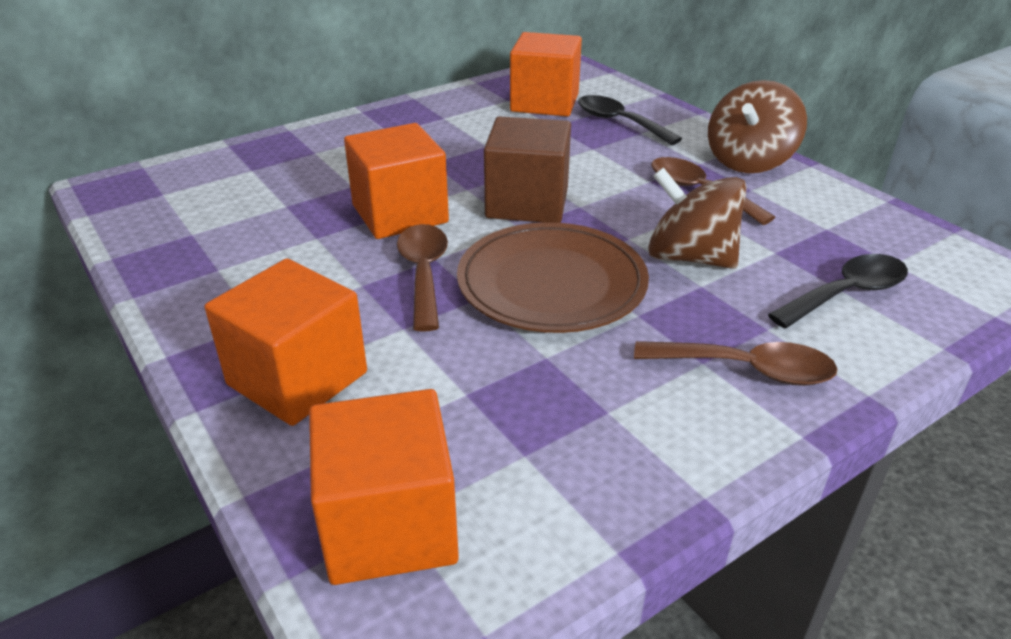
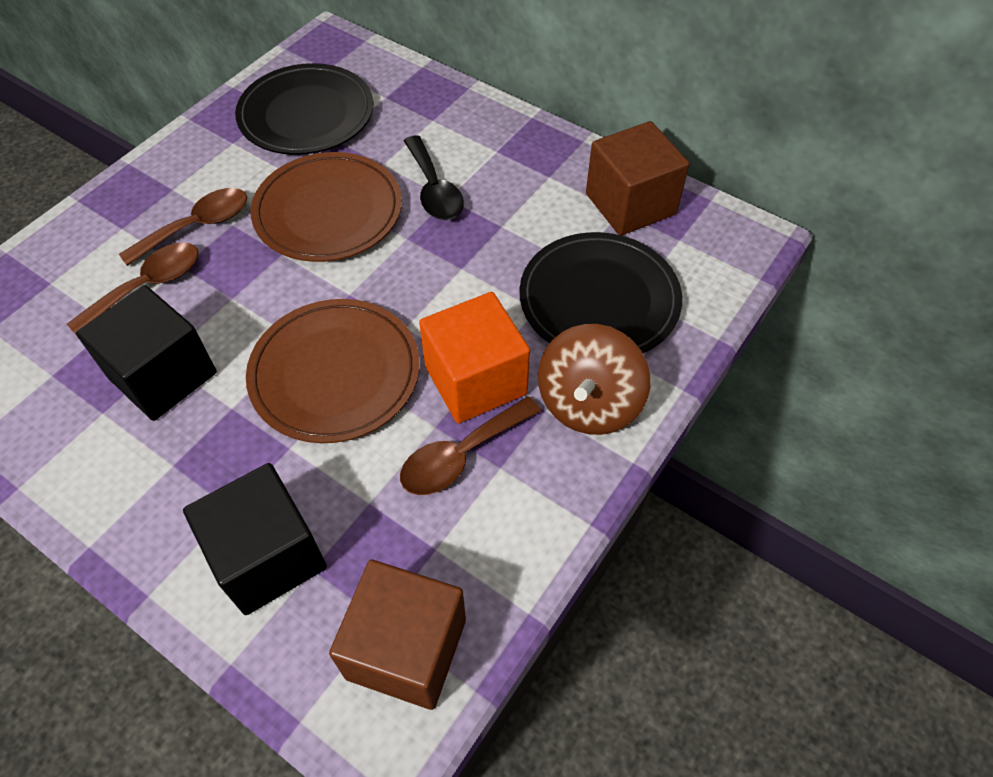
black cube: none = 0 -> [76,285,217,421] [183,463,327,615] = 2
black plate: none = 0 -> [235,63,373,155] [519,232,682,353] = 2
black spoon: [578,95,682,145] [768,254,908,328] = 2 -> [404,135,464,220] = 1
brown cube: [484,116,571,223] = 1 -> [329,560,466,710] [586,121,690,236] = 2
brown plate: [457,222,649,333] = 1 -> [246,299,420,443] [251,152,402,262] = 2
brown spinning top: [648,167,747,269] [708,80,807,173] = 2 -> [538,324,650,435] = 1
orange cube: [205,258,367,426] [309,389,459,585] [344,123,449,239] [510,32,582,116] = 4 -> [419,292,530,424] = 1

